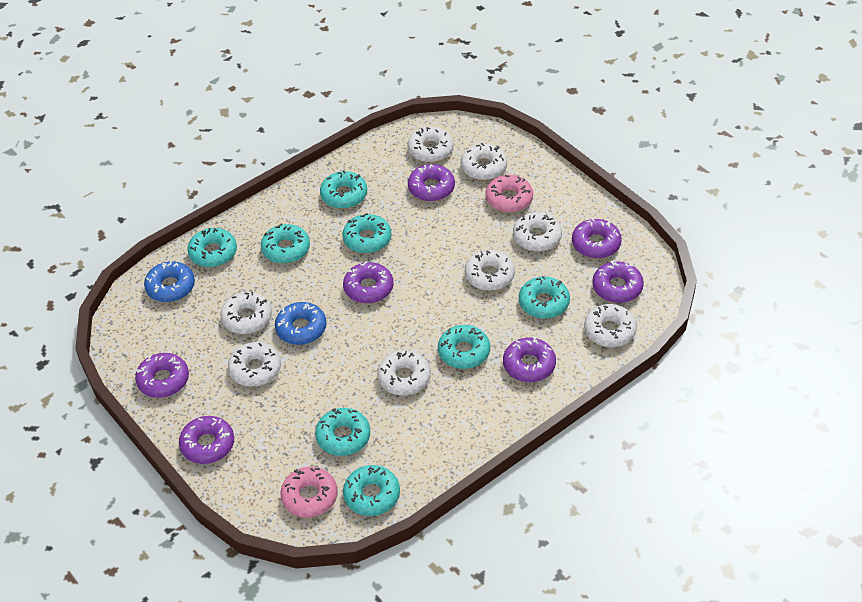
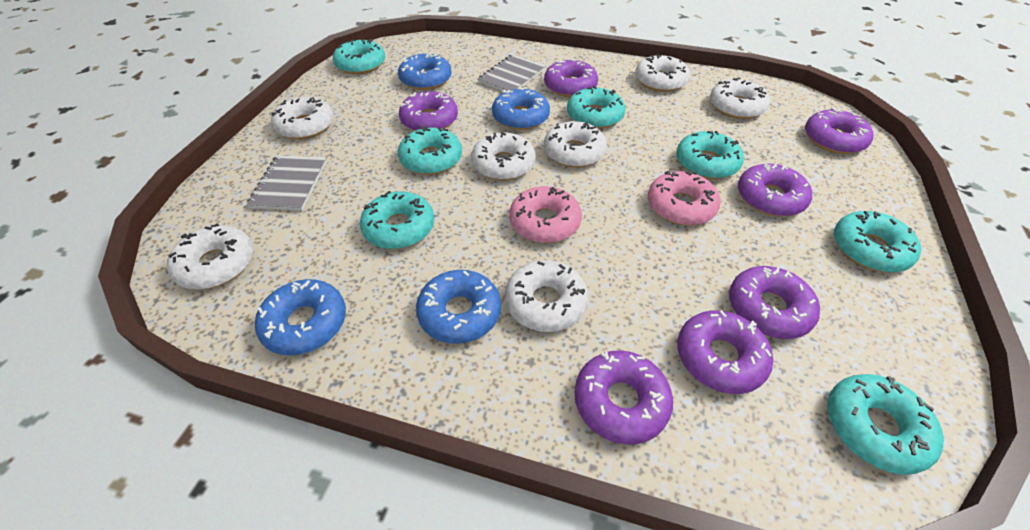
blue donut: [144,261,195,302] [275,302,327,345] = 2 -> [255,279,346,355] [398,53,452,90] [416,270,501,344] [492,87,550,130] = 4
grey notebook: none = 0 -> [246,155,327,211] [478,54,546,91] = 2
turquoise donut: [187,228,237,267] [261,224,310,264] [315,408,370,456] [320,170,367,209] [342,213,391,253] [343,465,400,516] [438,325,490,369] [519,276,570,319] = 8 -> [333,39,385,74] [360,191,434,249] [398,126,462,175] [567,86,625,129] [676,131,744,179] [827,374,944,475] [834,211,921,272] = 7
white donut: [220,292,272,334] [228,342,281,387] [377,350,431,395] [407,127,454,162] [461,143,507,180] [465,250,515,291] [513,212,562,251] [584,304,637,347] = 8 -> [167,223,253,289] [271,97,334,139] [471,132,536,180] [505,260,588,332] [544,121,607,168] [635,55,690,92] [710,77,770,119] = 7

